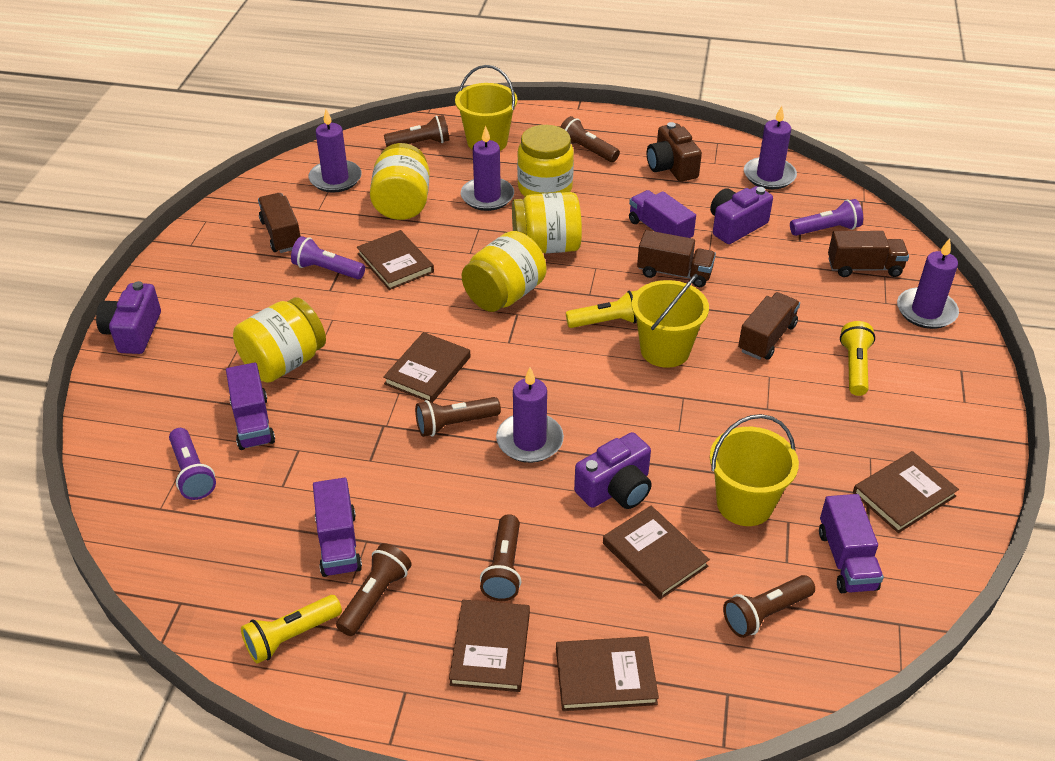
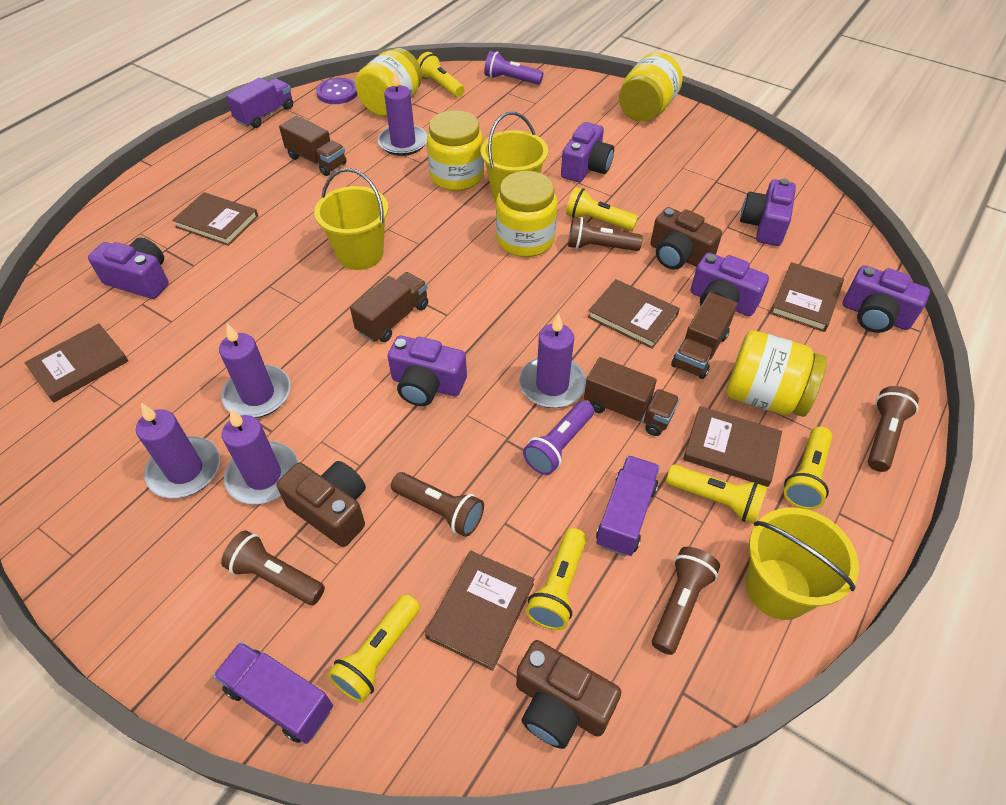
brown camera: [647,122,702,182] = 1 -> [277,461,366,547] [516,640,621,749] [651,207,722,269] = 3
brown flashlight: [336,543,412,636] [384,115,449,147] [415,397,501,437] [480,514,521,601] [560,116,620,162] [723,575,815,638] = 6 -> [221,530,325,605] [391,472,484,537] [568,217,643,251] [652,547,720,655] [868,386,919,472] = 5
purple button: none = 0 -> [316,78,357,104] = 1
purple camera: [96,281,161,354] [574,432,652,509] [710,186,773,244] = 3 -> [88,237,169,299] [388,336,467,406] [561,122,614,182] [691,252,769,316] [740,178,796,246] [843,265,930,333] = 6
purple flashlight: [169,428,216,500] [291,236,365,279] [790,199,863,236] = 3 -> [484,51,543,85] [523,400,594,475] = 2
purple truck: [226,362,275,450] [313,478,362,577] [629,190,696,238] [819,494,884,593] = 4 -> [213,642,333,744] [226,78,293,128] [596,455,660,556] = 3
yellow flashlight: [241,595,342,664] [566,290,638,328] [840,321,875,396] = 3 -> [328,594,420,703] [417,52,465,97] [526,528,587,630] [566,187,638,231] [666,465,767,523] [784,426,832,510] = 6

